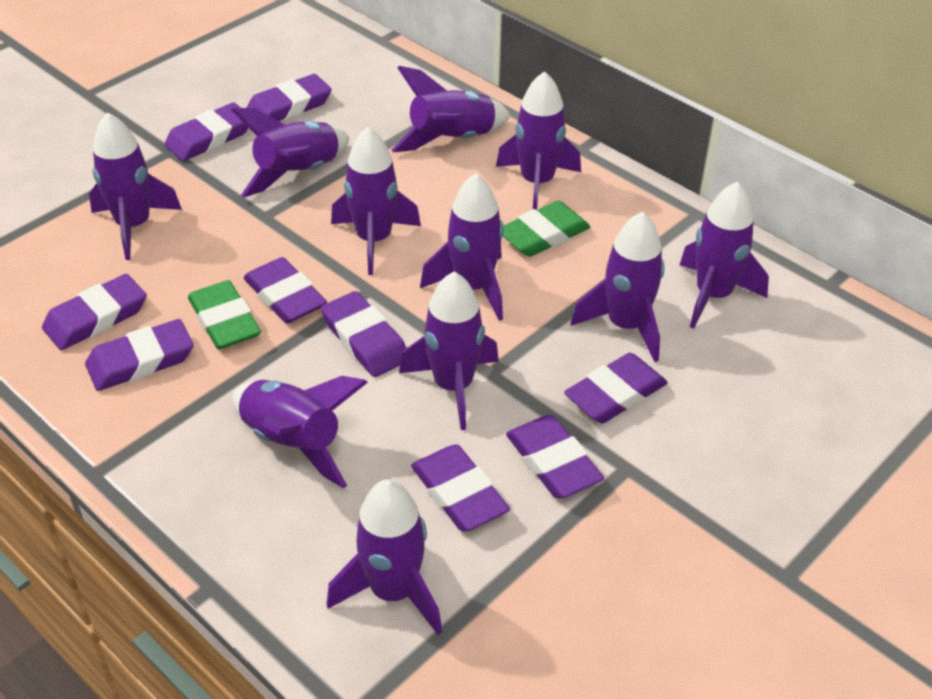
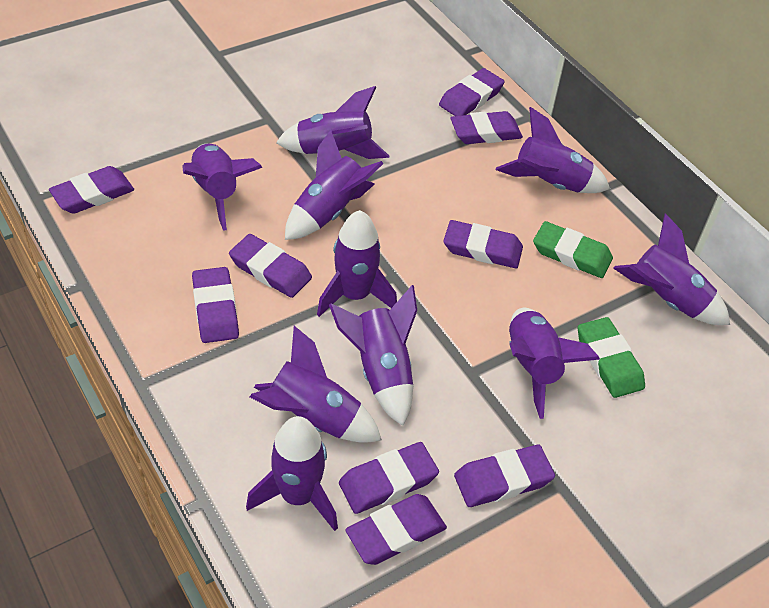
purple rocket: [89,112,182,260] [231,108,349,198] [232,376,368,488] [327,479,442,635] [331,127,421,275] [391,66,511,152] [399,272,499,430] [420,173,504,321] [496,71,581,210] [571,211,665,362] [680,182,769,329] = 11 -> [182,144,262,231] [246,416,338,531] [250,326,382,443] [276,86,389,159] [285,130,384,240] [317,210,397,317] [329,285,417,426] [496,107,610,193] [509,308,600,419] [613,213,730,325] = 10

